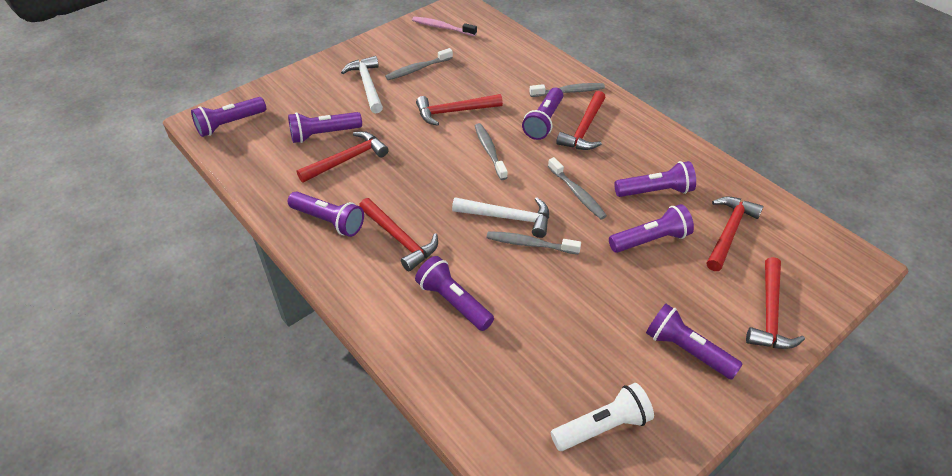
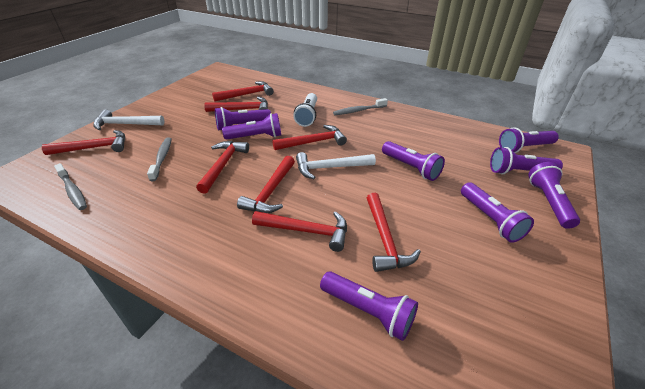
grey toothbrush: [385,48,453,80] [475,123,508,180] [486,231,581,254] [529,83,605,97] [548,157,607,219] = 5 -> [54,163,87,210] [147,137,172,181] [333,98,388,115] = 3
pink toothbrush: [412,17,477,36] = 1 -> none = 0
red hammer: [297,131,389,183] [359,198,438,271] [416,94,503,126] [556,91,606,150] [707,197,763,271] [746,257,805,349] = 6 -> [42,130,125,155] [196,141,249,194] [204,97,268,112] [212,81,274,102] [237,156,295,213] [252,211,347,252] [272,125,347,150] [367,193,421,272] = 8

